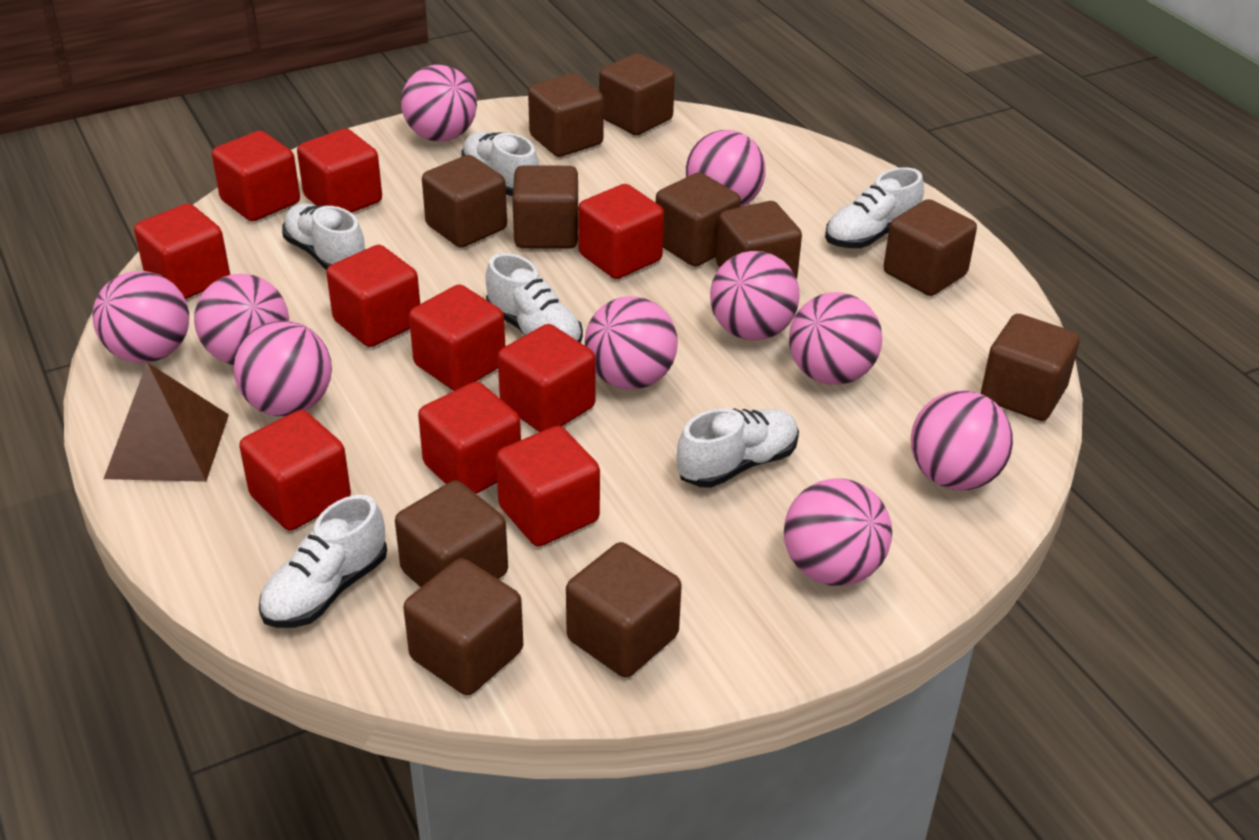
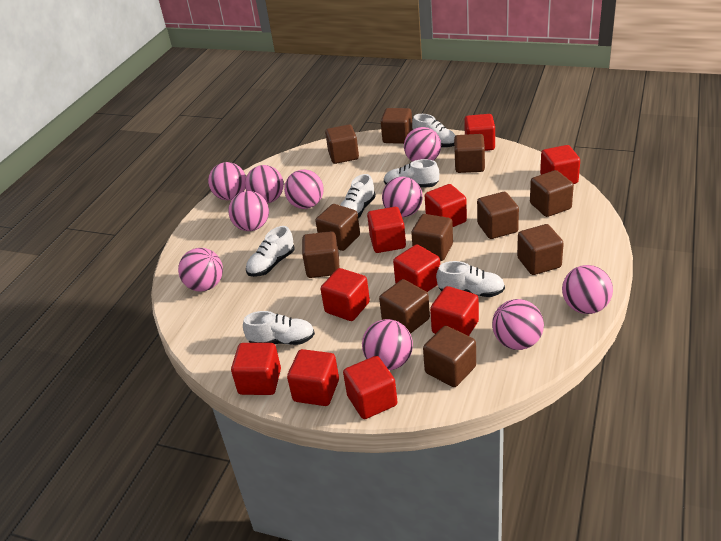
brown pyramid: [104,362,229,482] = 1 -> none = 0

